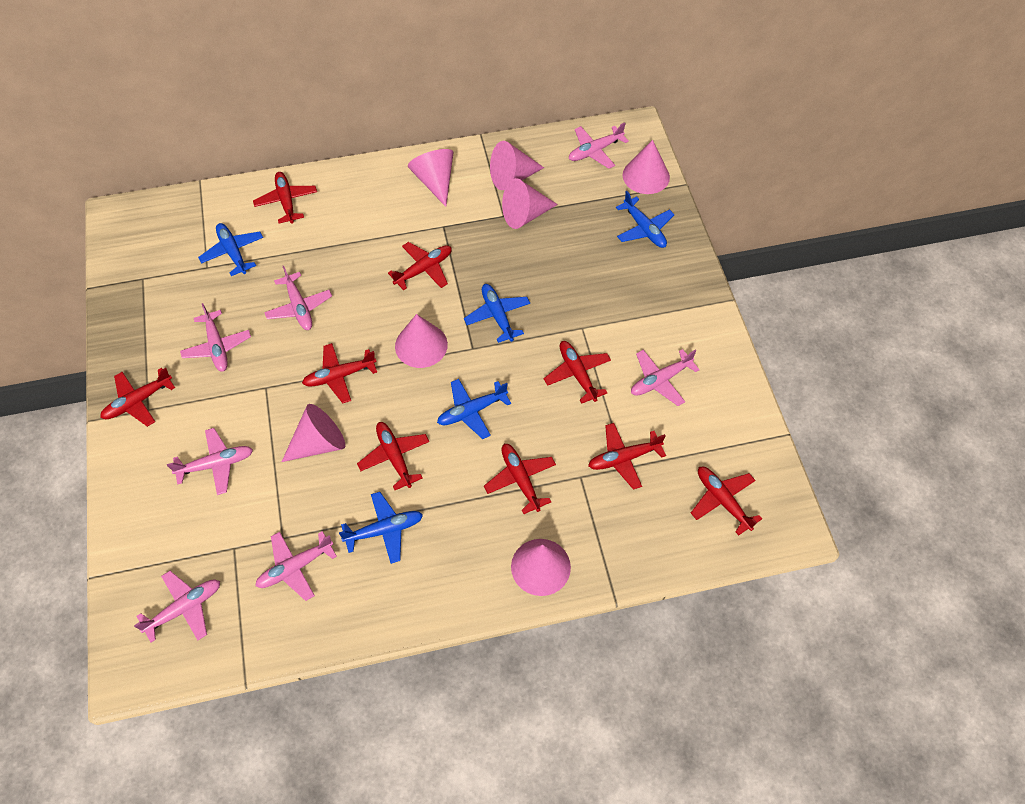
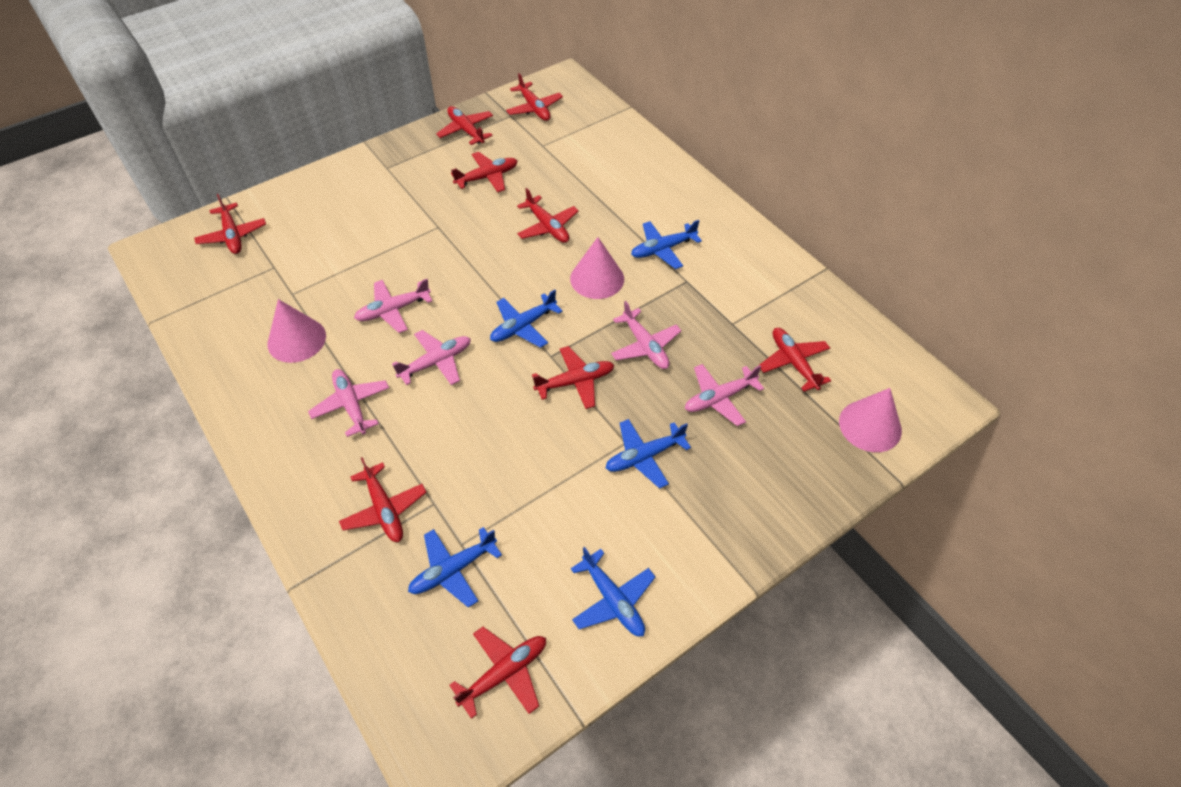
pink cone: [282,404,345,462] [395,314,448,368] [408,149,454,207] [490,141,544,190] [502,178,558,229] [511,539,571,596] [623,140,670,194] = 7 -> [267,299,326,363] [570,237,624,299] [839,388,902,452] = 3
pink plane: [134,571,220,642] [167,428,253,495] [180,303,251,372] [255,531,337,601] [264,266,332,330] [569,122,629,169] [631,349,700,406] = 7 -> [308,369,389,437] [354,279,433,333] [392,330,471,385] [611,301,681,369] [685,364,764,426] = 5

